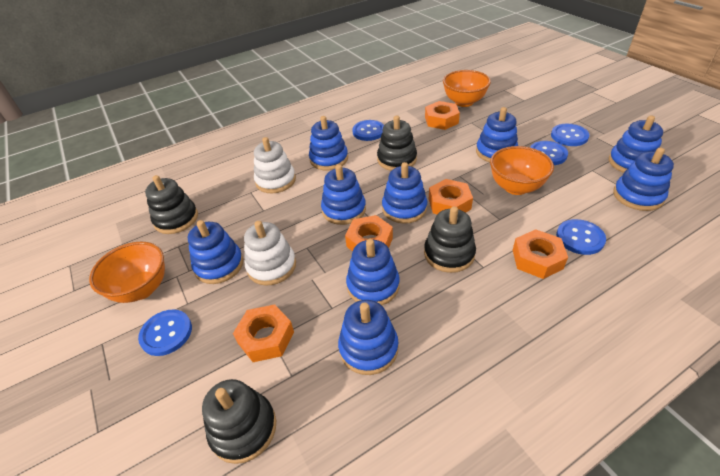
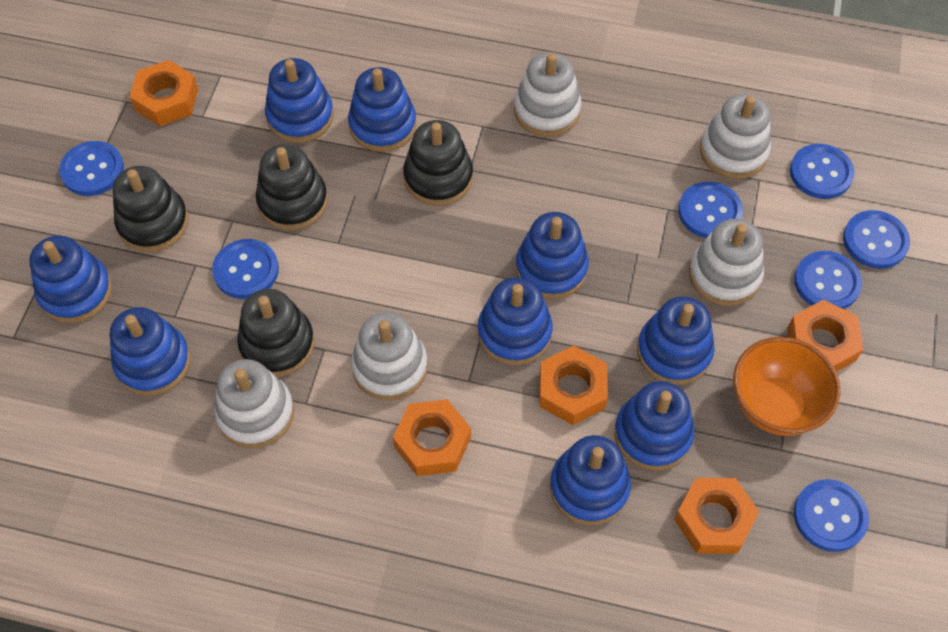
blue button: [138,309,192,356] [352,120,384,141] [530,141,568,165] [551,124,589,146] [556,219,606,255] = 5 -> [59,141,124,196] [212,239,279,299] [678,182,743,238] [790,144,854,199] [794,251,862,309] [794,479,869,552] [843,210,910,269] = 7
orange bowl: [89,242,165,303] [443,70,491,107] [490,146,554,195] = 3 -> [733,337,840,436] = 1
white stacking toy: [244,221,296,286] [254,137,296,193] = 2 -> [214,359,294,448] [351,312,428,401] [514,52,582,137] [689,219,764,306] [700,94,771,179] = 5

